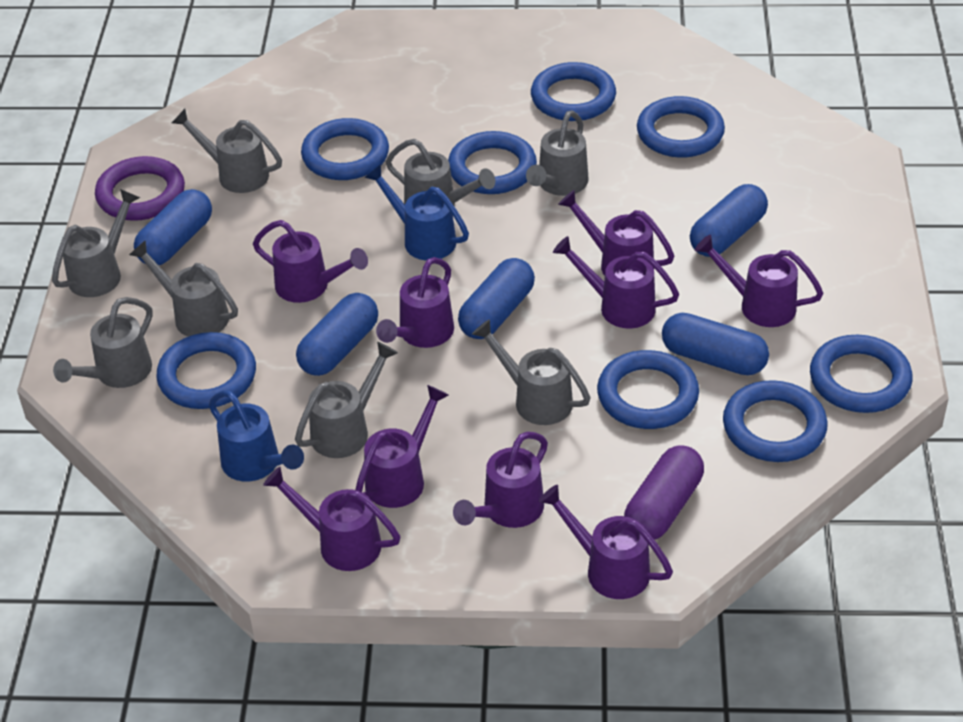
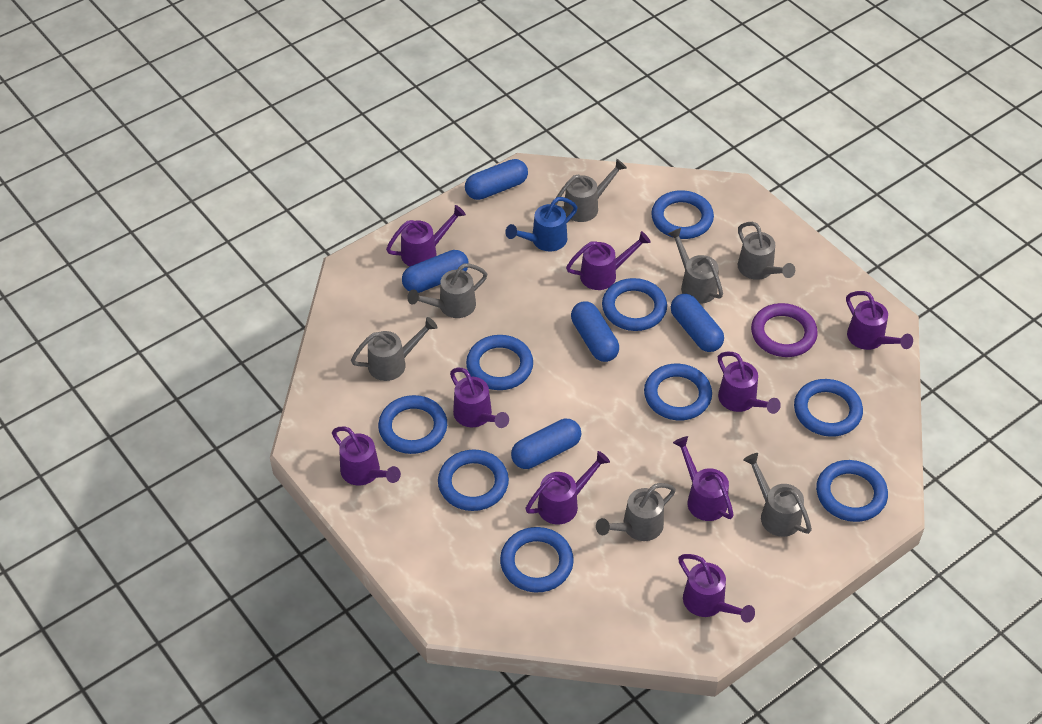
blue ring: [156,332,256,409] [301,118,389,180] [448,131,537,194] [531,62,616,121] [597,350,699,429] [637,96,725,158] [723,380,828,462] [810,335,912,413] = 8 -> [378,395,447,454] [438,449,509,511] [466,335,533,390] [500,527,574,592] [602,278,667,331] [644,364,712,420] [651,190,714,239] [794,379,863,437] [816,460,888,522] = 9
blue watering can: [209,390,304,482] [364,164,469,260] = 2 -> [505,197,578,252] = 1
grey watering can: [52,189,140,297] [53,297,153,388] [129,240,238,337] [172,109,282,193] [295,342,398,458] [386,139,495,205] [472,319,590,425] [526,110,589,196] = 8 -> [351,317,438,381] [407,264,487,318] [555,159,627,222] [596,483,676,541] [668,228,723,303] [738,222,795,280] [743,453,812,537] = 7
purple capsule: [624,445,704,540] = 1 -> none = 0

